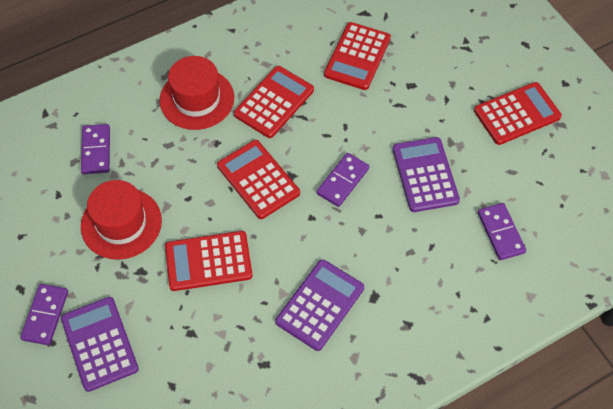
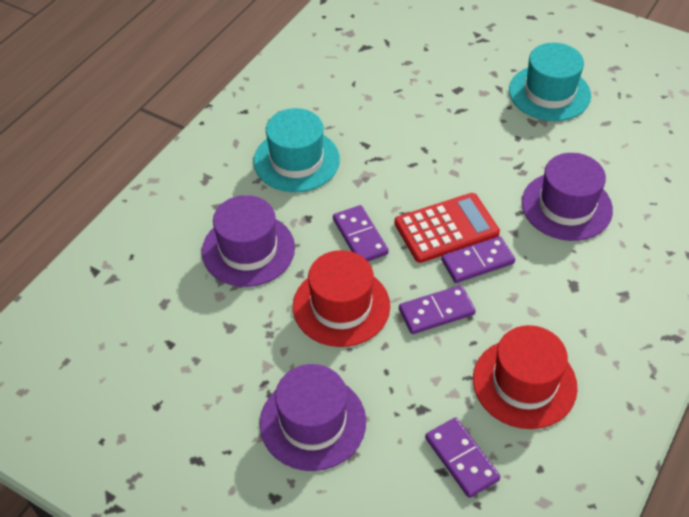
purple calculator: [61,297,139,392] [275,259,364,351] [393,137,460,212] = 3 -> none = 0
purple hat: none = 0 -> [202,195,295,287] [260,364,366,471] [522,153,613,241] = 3
red calculator: [165,231,252,291] [217,140,300,219] [234,66,314,138] [324,22,391,90] [474,82,562,145] = 5 -> [394,193,500,263] = 1
turquoise hat: none = 0 -> [253,108,340,192] [509,43,591,121] = 2

